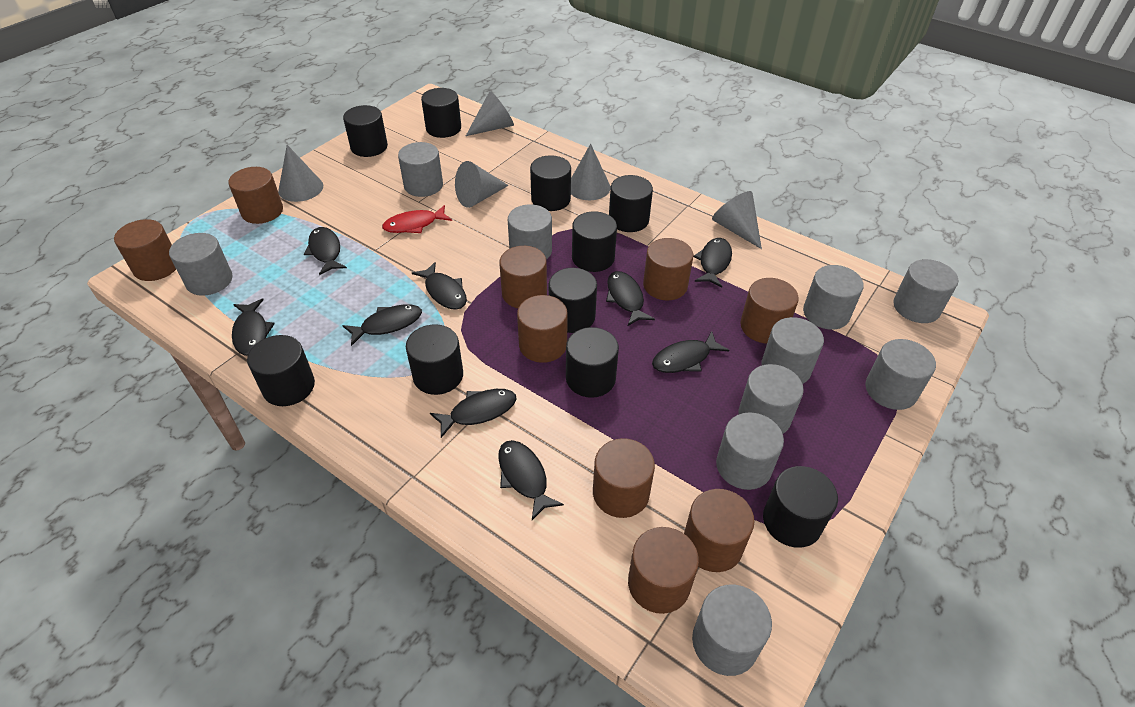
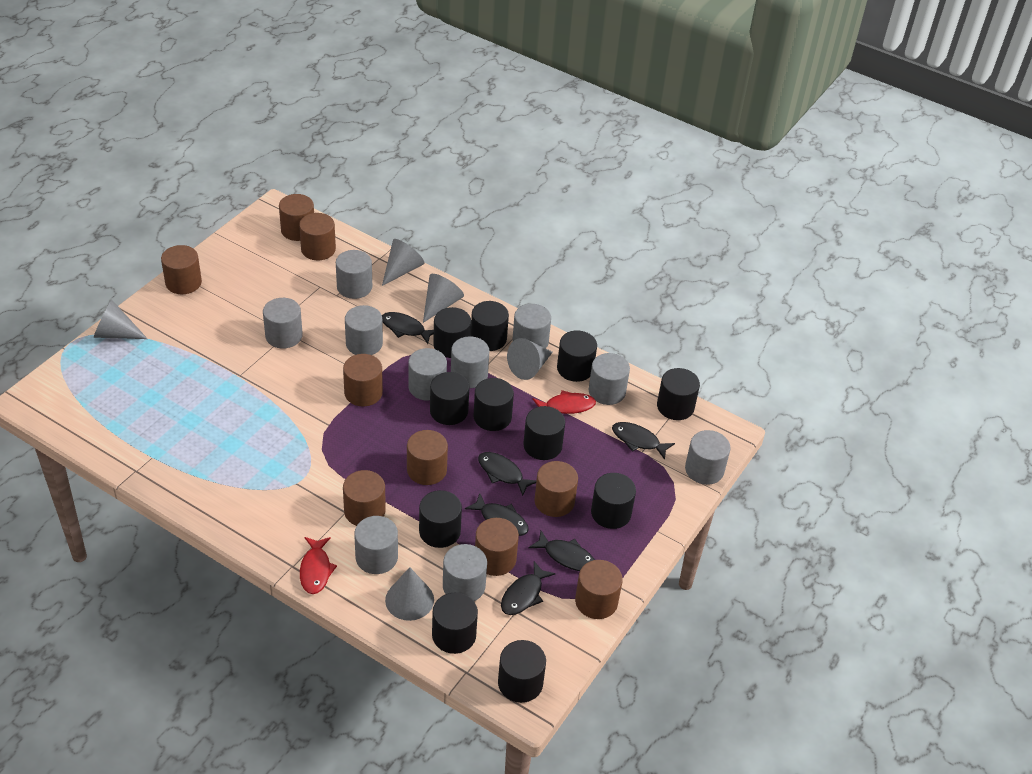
black cylinder: [247,335,315,406] [343,105,388,157] [406,324,463,395] [421,88,461,138] [530,155,571,211] [549,268,597,333] [566,327,619,398] [572,211,617,272] [609,175,653,232] [763,466,838,548] = 10 -> [419,490,462,548] [430,372,470,425] [432,593,478,654] [433,307,471,358] [471,301,509,351] [473,378,514,431] [498,640,546,703] [523,406,565,460] [557,330,597,382] [591,473,636,529] [657,368,700,420] = 11
black fish: [232,298,275,356] [304,227,347,275] [342,304,422,346] [412,262,467,310] [430,389,517,438] [498,440,564,520] [606,271,655,326] [652,331,729,373] [693,238,732,288] = 9 -> [382,312,434,344] [465,494,529,536] [478,452,537,496] [501,561,556,615] [528,531,595,571] [612,422,675,460] = 6
red fish: [382,205,452,233] = 1 -> [300,537,337,594] [533,390,596,414] = 2

